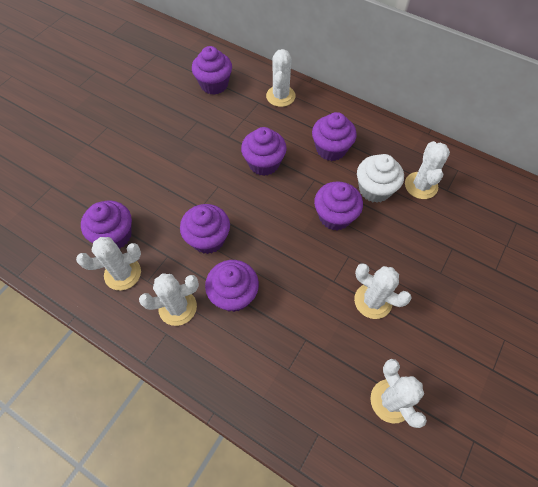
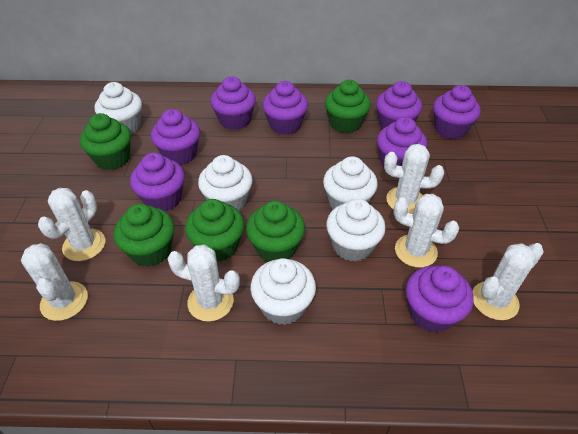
green cupcake: none = 0 -> [80,113,131,170] [114,204,174,267] [185,199,244,261] [246,201,305,262] [325,80,371,133] = 5
purple cupcake: [81,201,132,249] [180,204,230,254] [192,46,232,95] [205,260,259,312] [241,127,287,176] [312,112,357,161] [314,181,363,230] = 7 -> [130,153,185,211] [151,109,200,165] [210,76,256,130] [262,81,308,135] [376,81,422,129] [377,117,427,167] [406,266,474,333] [433,85,481,139] = 8
white cupcake: [357,154,404,203] = 1 -> [95,82,142,134] [198,155,253,211] [250,258,316,325] [323,156,378,210] [326,199,386,262] = 5

